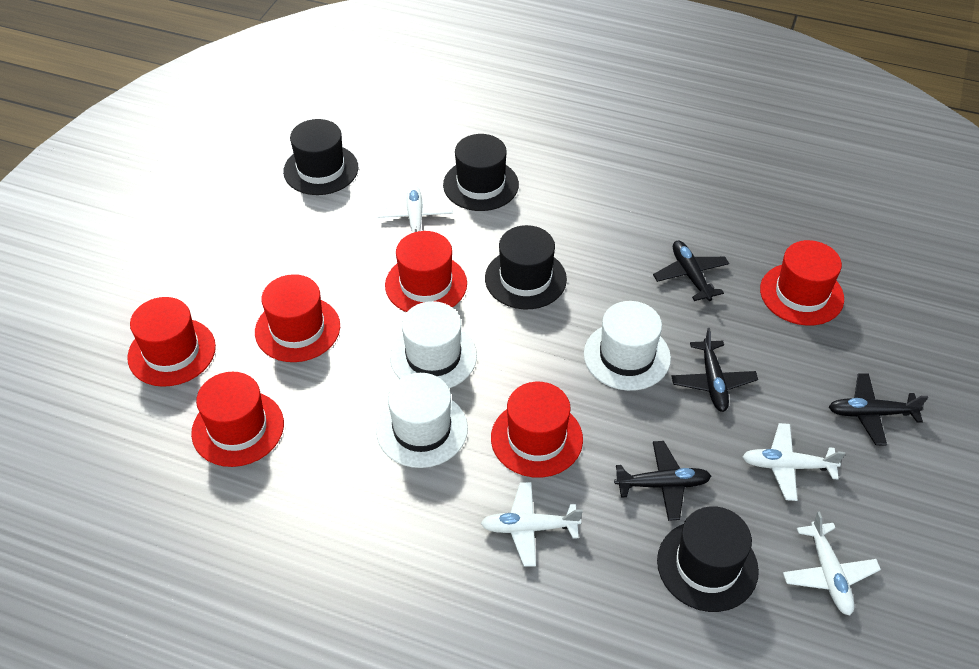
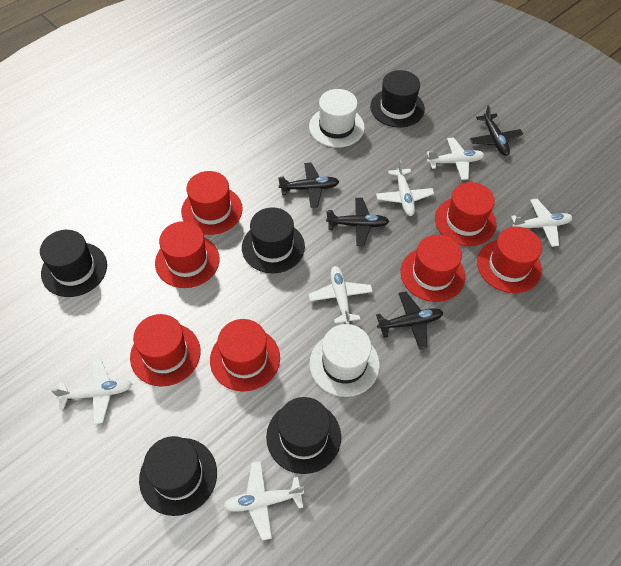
black hat: [283,119,358,195] [443,134,519,211] [485,225,567,309] [657,506,759,612] = 4 -> [40,230,107,297] [139,436,217,516] [242,207,305,273] [266,397,341,474] [370,70,425,128] = 5
red hat: [127,297,216,387] [191,372,284,467] [255,274,340,362] [385,231,467,312] [491,382,583,478] [760,240,844,326] = 6 -> [130,314,201,387] [155,221,220,288] [181,171,243,235] [210,319,280,391] [400,235,465,302] [435,182,497,246] [477,227,542,293] = 7
white hat: [376,373,468,468] [390,301,477,388] [584,301,671,391] = 3 -> [309,89,365,147] [309,324,380,397] = 2
white plane: [377,185,453,240] [480,482,583,567] [742,423,845,501] [783,511,881,616] = 4 -> [51,358,132,424] [223,461,304,540] [308,266,373,324] [376,160,434,216] [427,137,484,180] [511,199,573,247] = 6

